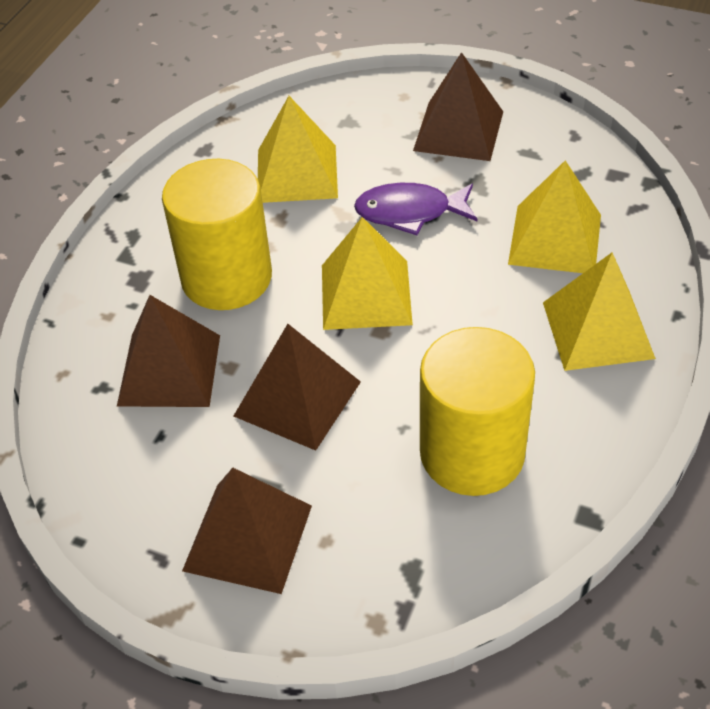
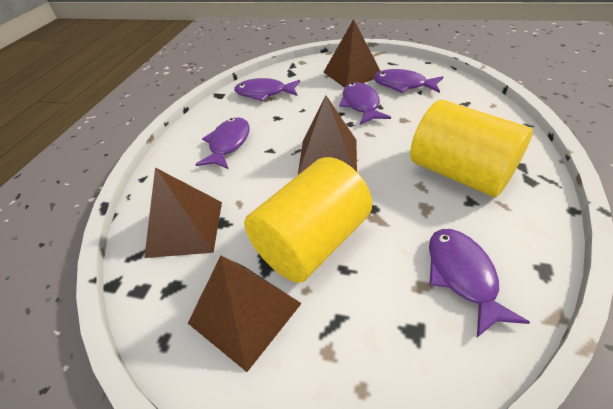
purple fish: [354,183,478,235] = 1 -> [195,117,250,169] [234,78,300,101] [339,82,391,125] [373,69,443,93] [429,229,530,337] = 5
yellow pyramid: [258,96,338,203] [322,217,413,330] [508,160,601,273] [543,252,656,371] = 4 -> none = 0

